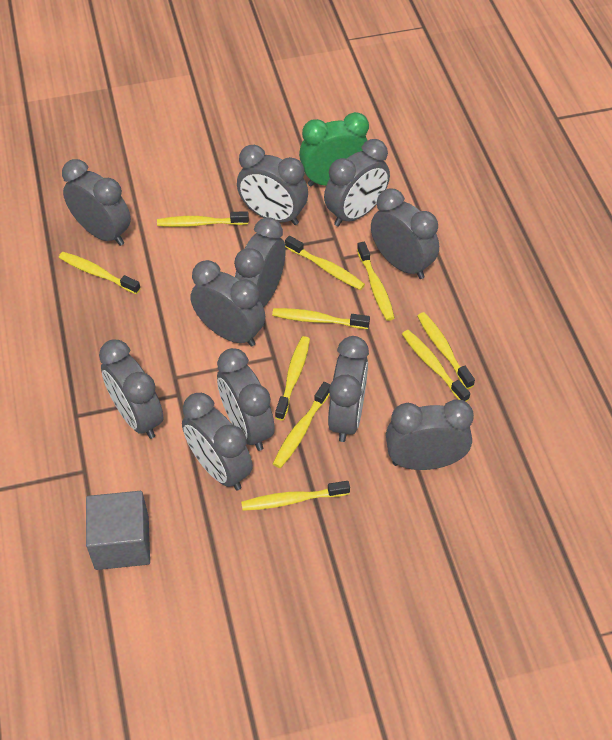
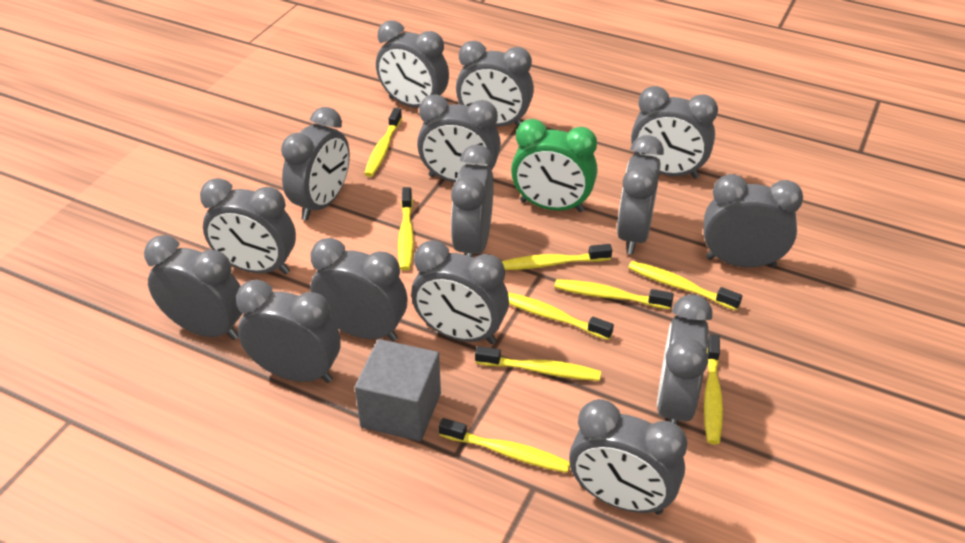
grey clock: [62,159,131,246] [99,340,164,439] [182,393,253,490] [190,260,265,347] [217,348,275,451] [234,217,286,307] [237,145,308,225] [324,139,390,227] [328,336,369,442] [371,188,439,279] [386,399,474,470] = 11 -> [144,235,242,340] [200,178,296,275] [236,280,341,383] [281,107,350,220] [310,238,407,342] [376,20,449,108] [411,240,509,344] [417,95,501,182] [451,145,494,257] [456,41,534,127] [569,399,687,515] [617,135,664,254] [631,86,718,179] [657,294,713,425] [704,174,803,267] = 15
yellow toothbrush: [59,252,141,294] [157,211,249,227] [241,481,350,511] [272,308,370,329] [273,382,331,468] [275,336,310,420] [285,236,365,290] [357,242,395,321] [402,330,470,402] [417,312,475,389] = 10 -> [364,108,402,177] [398,187,414,271] [439,418,570,473] [475,346,601,381] [502,244,612,270] [508,292,614,340] [555,279,674,309] [628,261,742,311] [704,334,723,445] = 9

